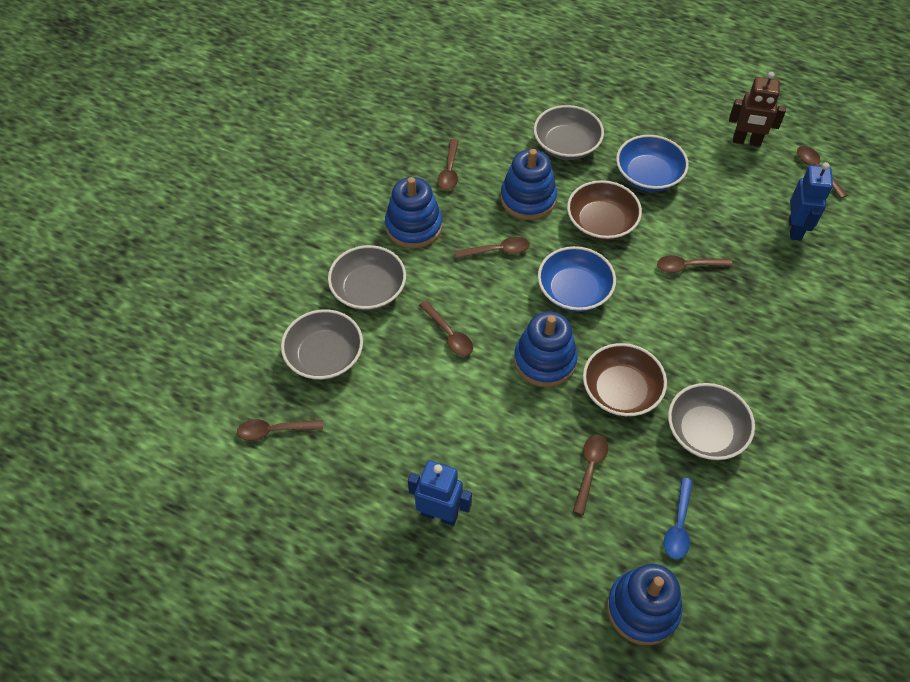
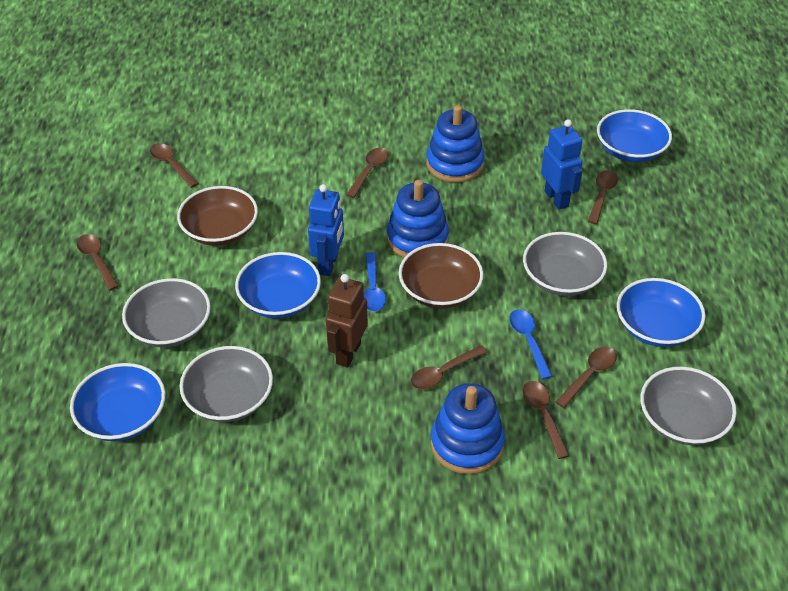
blue bowl: [538,246,616,312] [616,135,689,192] = 2 -> [70,363,165,441] [235,252,321,318] [597,109,672,162] [617,278,705,347] = 4
blue spoon: [664,477,693,559] = 1 -> [364,252,386,312] [509,309,552,379] = 2
blue stacking toy: [385,177,442,249] [501,149,557,220] [514,312,578,387] [607,564,683,645] = 4 -> [387,180,449,258] [426,105,484,183] [431,383,505,474] = 3

